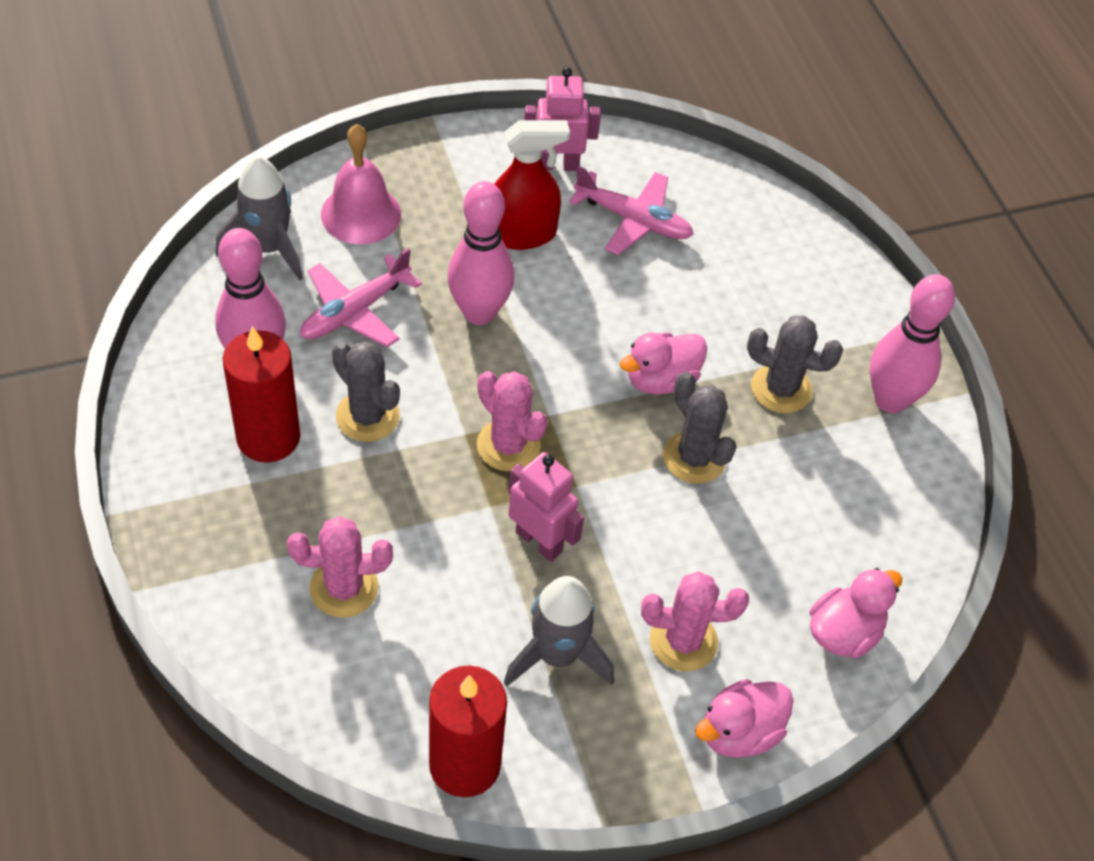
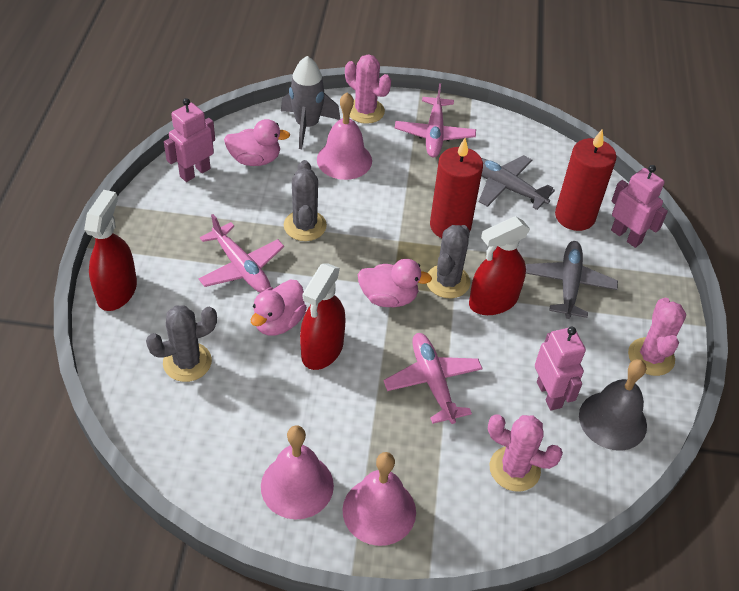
grey bell: none = 0 -> [579,359,647,451] = 1
grey plane: none = 0 -> [479,155,555,210] [526,241,618,319] = 2
grey rocket: [215,156,303,281] [504,576,614,687] = 2 -> [281,56,340,149] = 1
pink bell: [321,124,401,244] = 1 -> [261,426,334,520] [317,92,372,180] [343,452,416,546] = 3
pink bowling pin: [215,228,286,349] [447,181,514,325] [870,274,955,413] = 3 -> none = 0
pink plane: [300,248,422,347] [569,166,694,255] = 2 -> [199,214,284,293] [383,333,483,424] [395,83,476,157] = 3
pink robot: [509,452,584,562] [524,67,601,171] = 2 -> [164,98,215,182] [535,327,586,410] [611,165,668,248] = 3
red spray bottle: [494,120,570,250] = 1 -> [84,190,137,311] [300,263,346,370] [469,216,530,315] = 3

